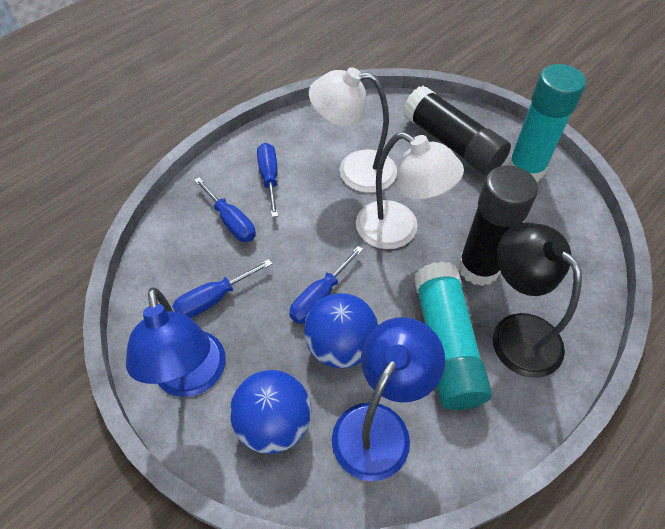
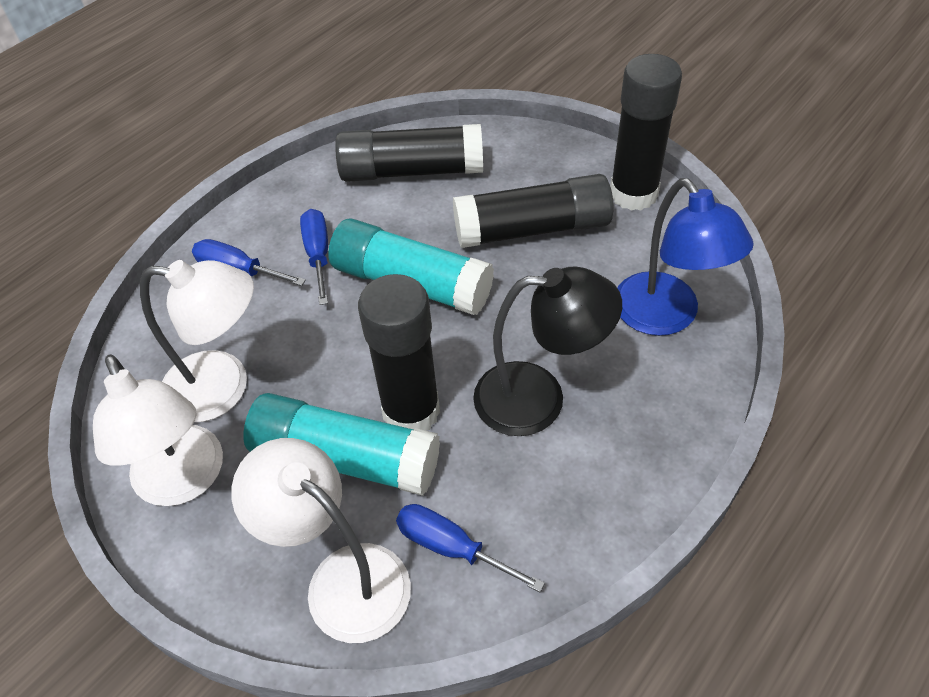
black glue stick: [403,86,511,175] [458,166,538,286] = 2 -> [335,124,483,182] [358,274,440,431] [453,174,614,248] [610,54,682,211] = 4
blue ball: [230,370,311,454] [304,293,378,368] = 2 -> none = 0
blue lamp: [126,288,226,397] [332,317,445,481] = 2 -> [617,178,754,336] = 1
blue screwdriver: [172,259,272,318] [194,178,256,242] [257,143,278,217] [289,246,363,324] = 4 -> [192,239,306,286] [300,209,328,305] [396,504,545,592] = 3
white lamp: [309,67,397,193] [356,132,464,249] = 2 -> [93,354,223,506] [140,260,254,422] [231,438,411,643] = 3

